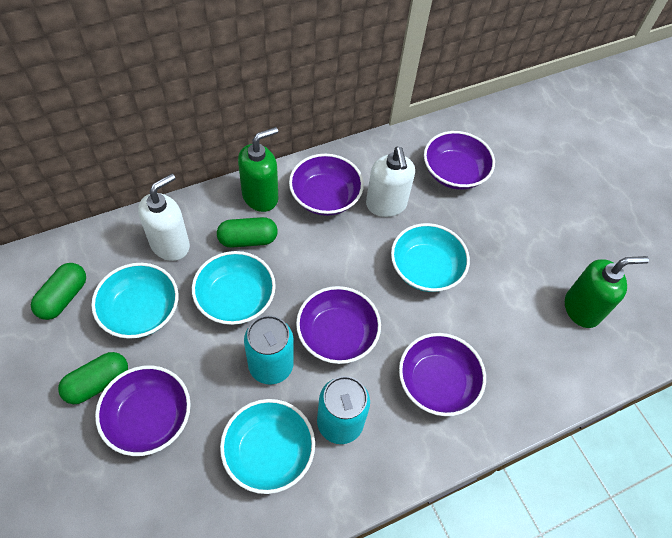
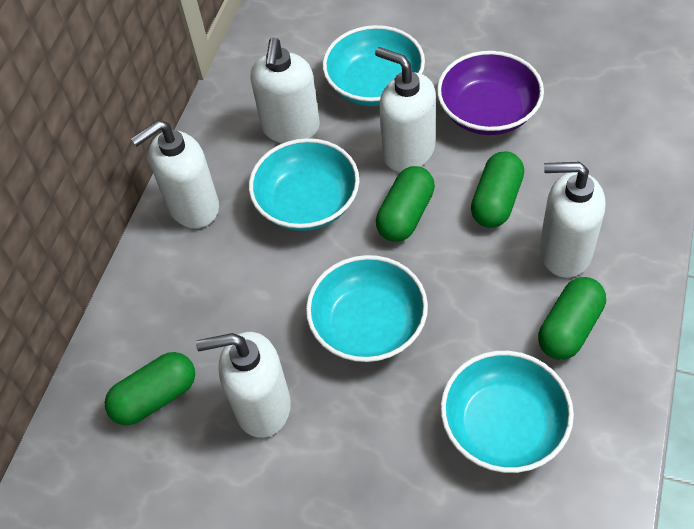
green capsule: [31,263,86,320] [58,352,128,404] [217,217,278,248] = 3 -> [105,352,195,425] [376,166,435,242] [471,151,524,228] [538,277,606,360] = 4
green soap dispenser: [238,127,278,212] [565,256,649,328] = 2 -> none = 0
purple bowl: [95,366,191,456] [289,154,364,216] [296,286,381,364] [399,333,486,416] [424,131,495,190] = 5 -> [437,51,544,135] = 1
turquoise can: [244,315,294,385] [317,376,370,444] = 2 -> none = 0
white soap dispenser: [138,174,190,261] [366,147,415,217] = 2 -> [131,120,219,228] [196,332,291,438] [251,38,320,143] [375,47,436,172] [539,162,605,278] = 5

